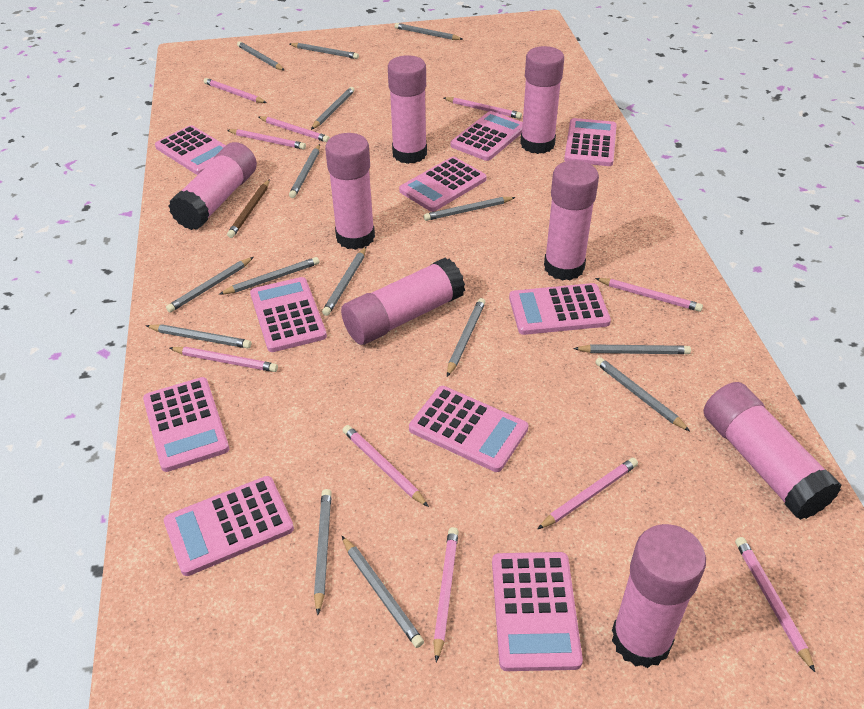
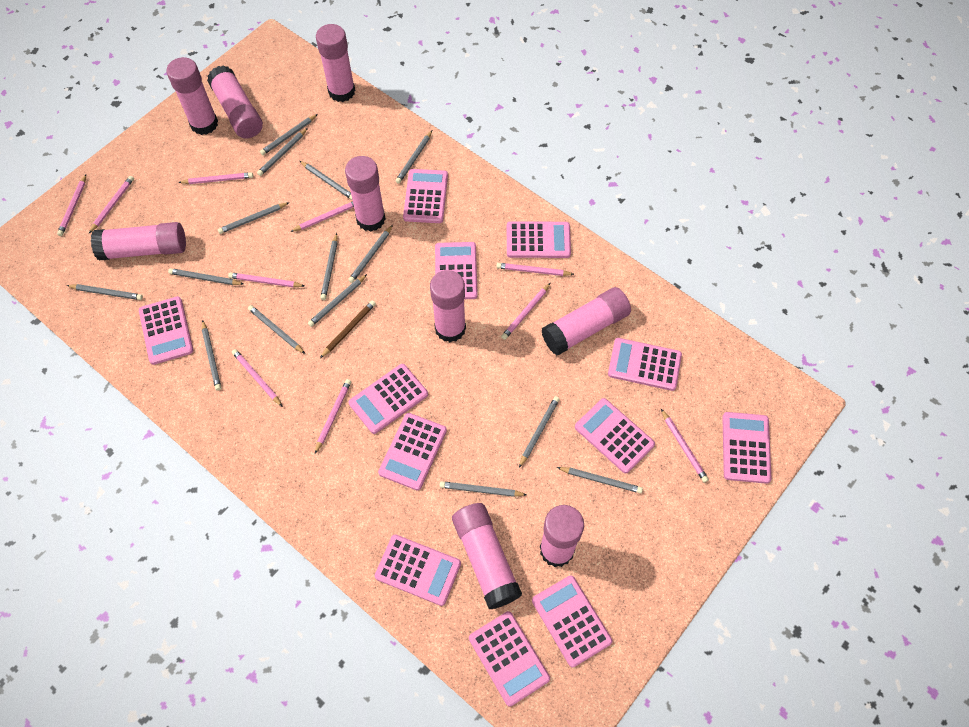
pink calculator: [143,377,229,472] [155,125,226,175] [164,476,294,576] [250,277,327,352] [399,157,487,212] [409,386,529,472] [450,111,523,161] [492,552,583,671] [509,283,611,335] [564,118,617,166] = 10 -> [139,296,193,365] [349,364,428,434] [375,534,461,606] [378,413,447,491] [403,169,448,223] [435,242,478,299] [469,611,550,707] [507,221,571,258] [532,575,612,667] [575,398,655,473] [608,338,682,391] [722,412,772,484] = 12
pink glue stick: [169,142,257,230] [325,133,375,250] [341,258,465,345] [388,55,427,164] [520,46,564,154] [544,160,599,281] [612,524,706,668] [704,382,842,520] = 8 -> [91,222,186,260] [166,57,218,135] [207,65,263,138] [316,24,355,102] [345,156,386,232] [430,270,466,342] [452,503,522,609] [540,505,584,567] [542,287,631,355] = 9

